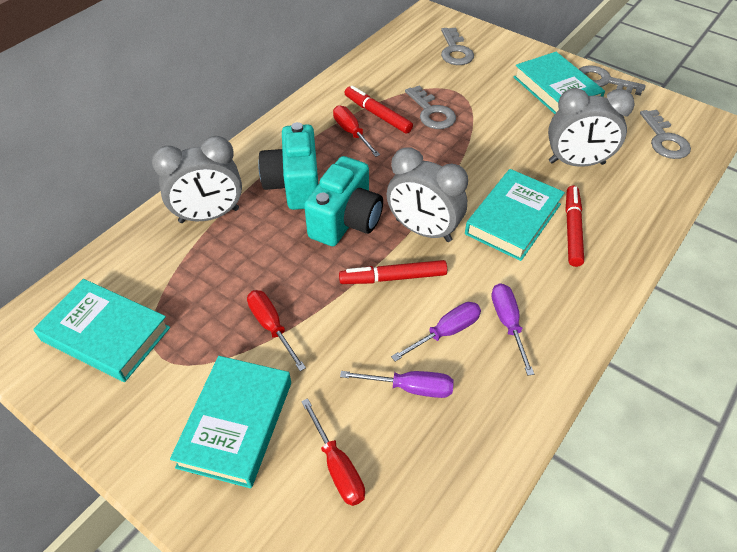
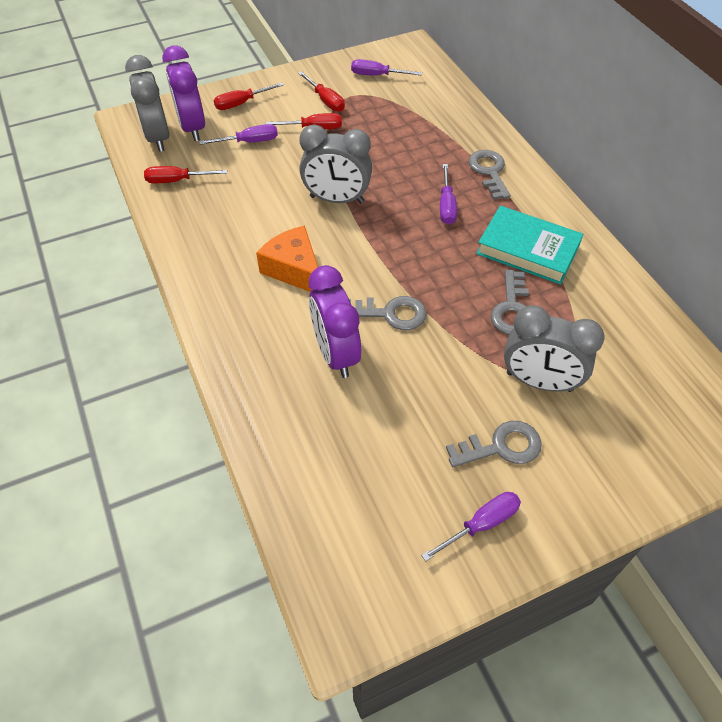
orange cheese: none = 0 -> [256,226,318,292] = 1
purple clock: none = 0 -> [162,45,205,141] [309,265,361,378] = 2
purple screwdriver: [340,371,454,398] [391,302,481,362] [491,283,534,376] = 3 -> [199,124,278,145] [351,59,422,76] [421,492,521,562] [440,164,457,225] = 4
red marker: [339,260,447,284] [345,86,413,134] [565,186,584,267] = 3 -> none = 0
red screwdriver: [247,290,306,371] [301,398,365,506] [333,105,380,157] = 3 -> [144,166,227,183] [214,82,284,110] [265,113,342,129] [298,71,345,112] = 4
turquoise book: [33,279,170,382] [170,356,291,488] [465,169,565,261] [514,52,605,114] = 4 -> [476,206,583,285] = 1
turquoise camera: [258,122,318,210] [304,156,383,246] = 2 -> none = 0

